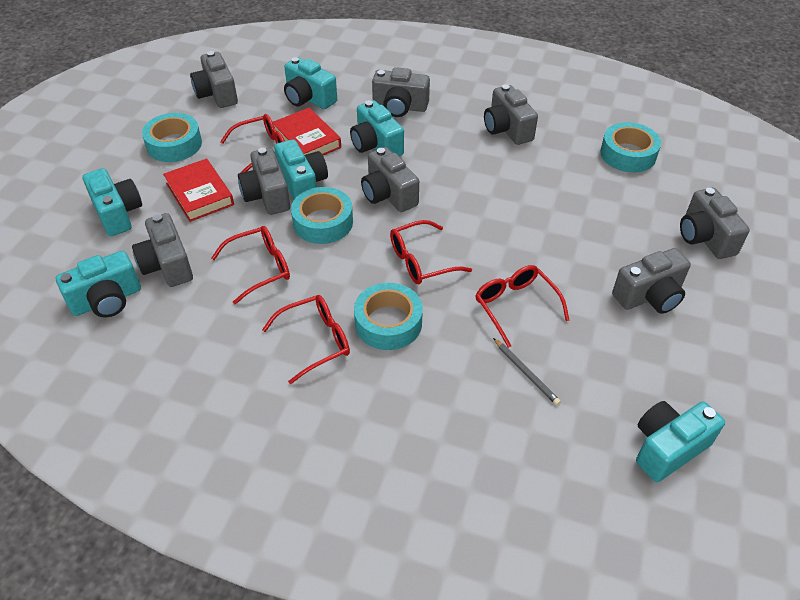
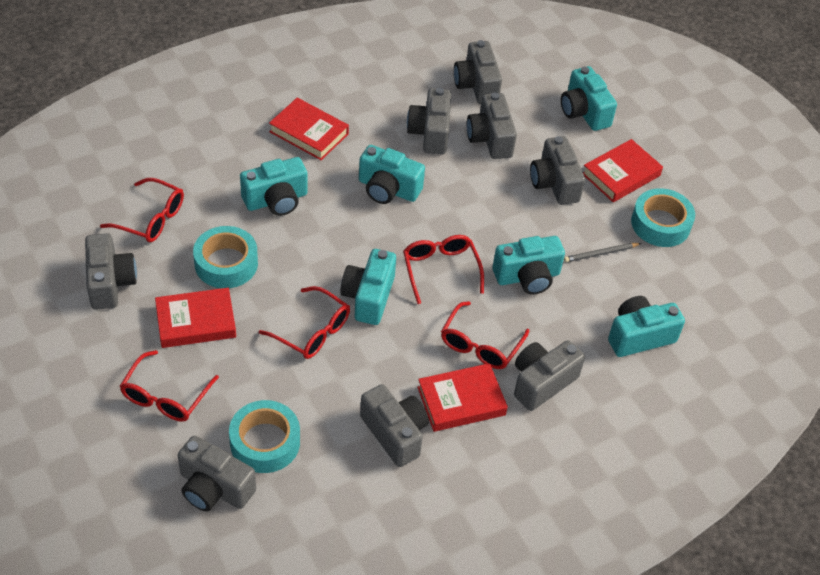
red book: [163,158,234,222] [273,108,341,155] = 2 -> [155,288,236,348] [269,98,349,160] [417,363,508,432] [583,139,663,202] = 4
turquoise tape: [142,113,202,162] [291,187,353,244] [354,283,423,350] [600,122,661,173] = 4 -> [193,226,258,288] [229,400,300,473] [631,188,695,247] = 3

